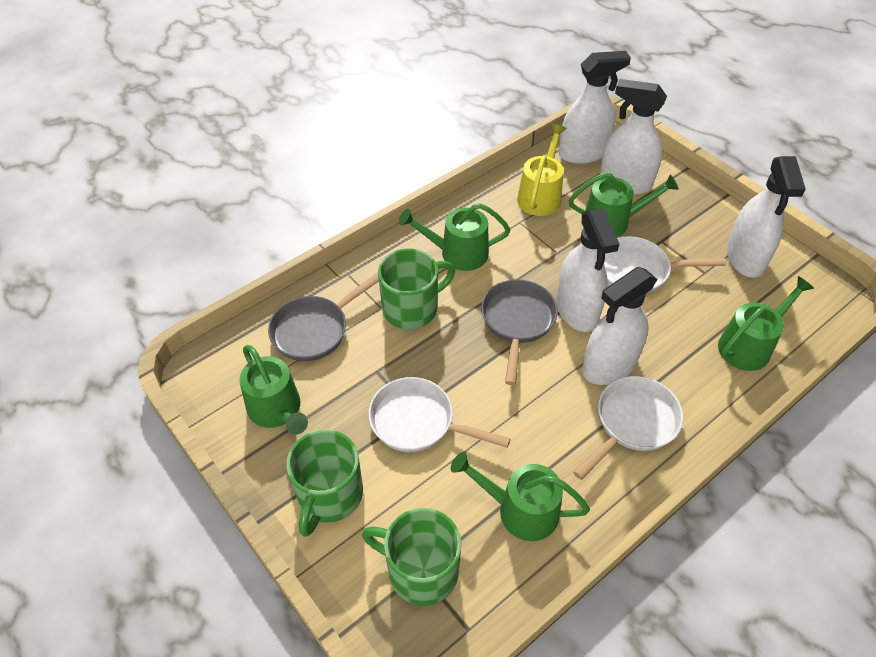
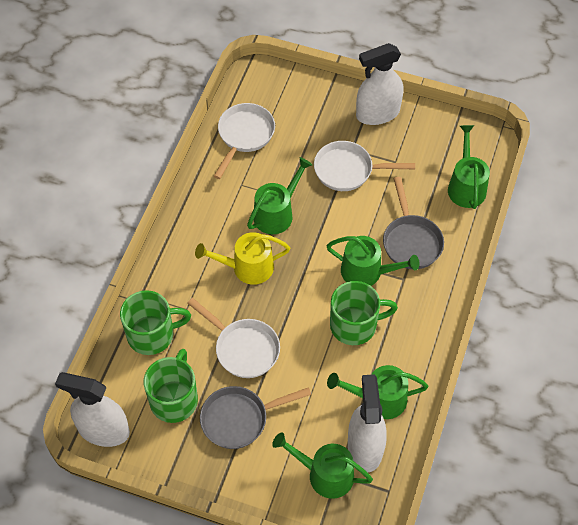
white spray bottle: [556,208,619,332] [559,51,631,164] [582,267,657,385] [600,79,667,195] [726,156,806,278] = 5 -> [55,372,130,447] [348,374,387,472] [356,43,404,125] = 3

